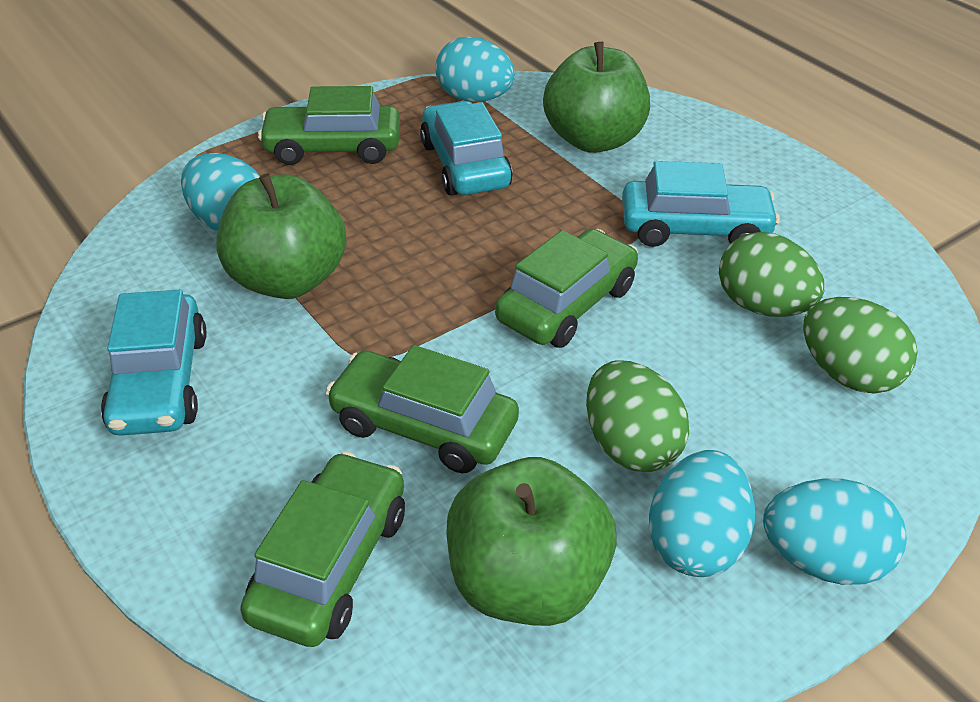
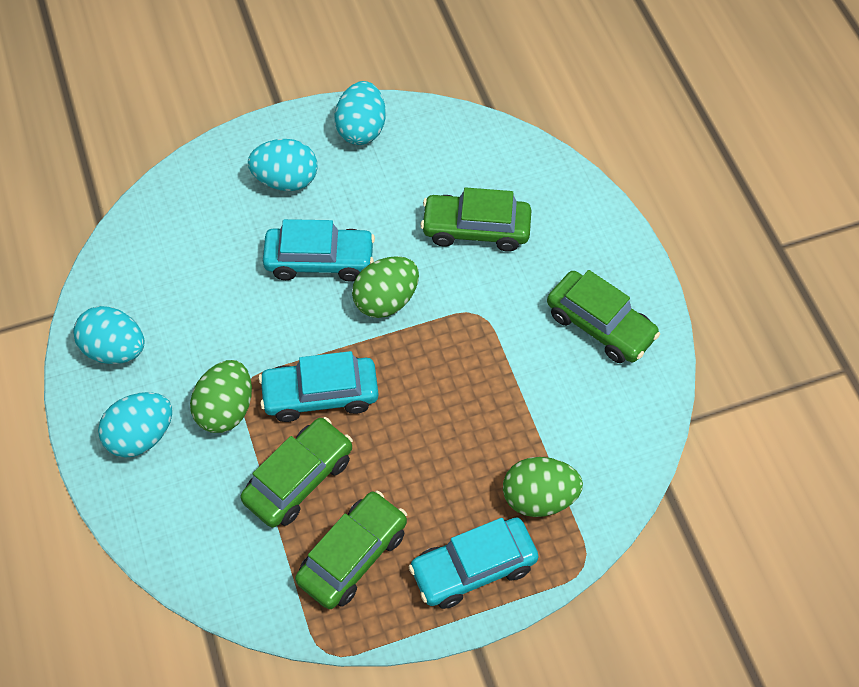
green apple: [216,174,346,299] [446,457,617,626] [543,42,650,153] = 3 -> none = 0

